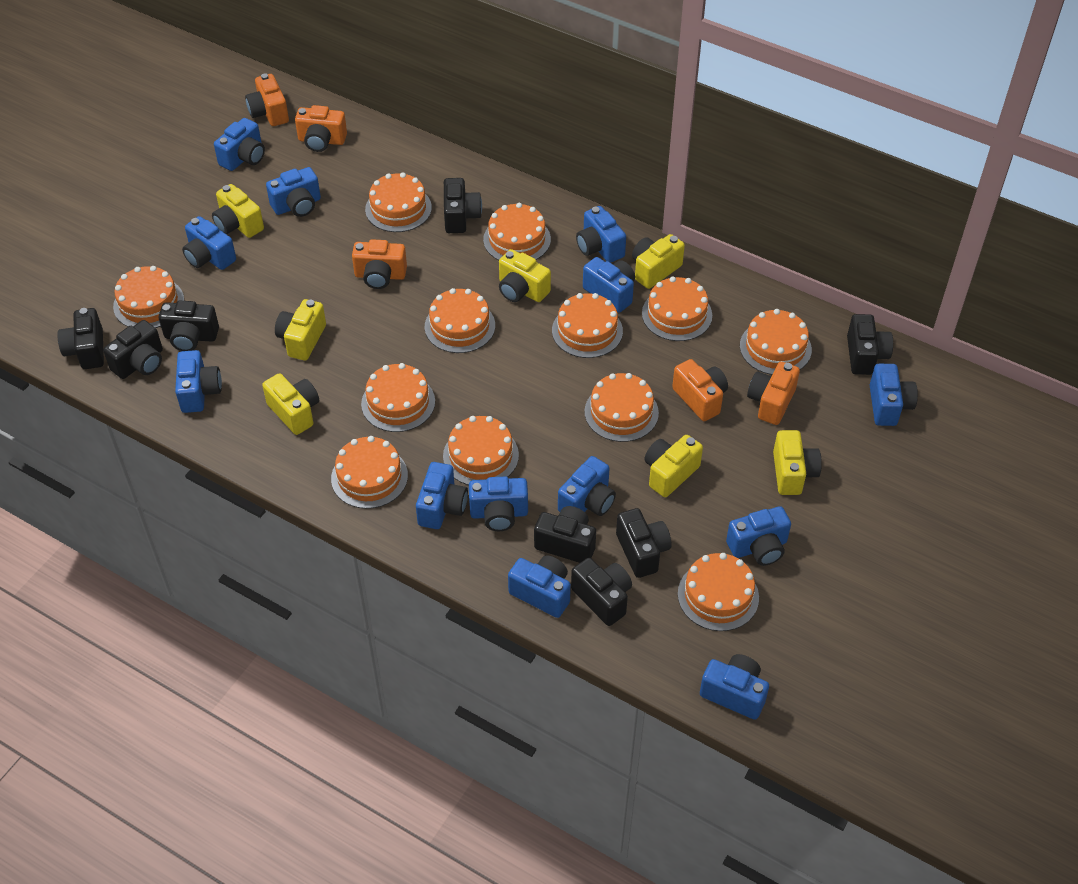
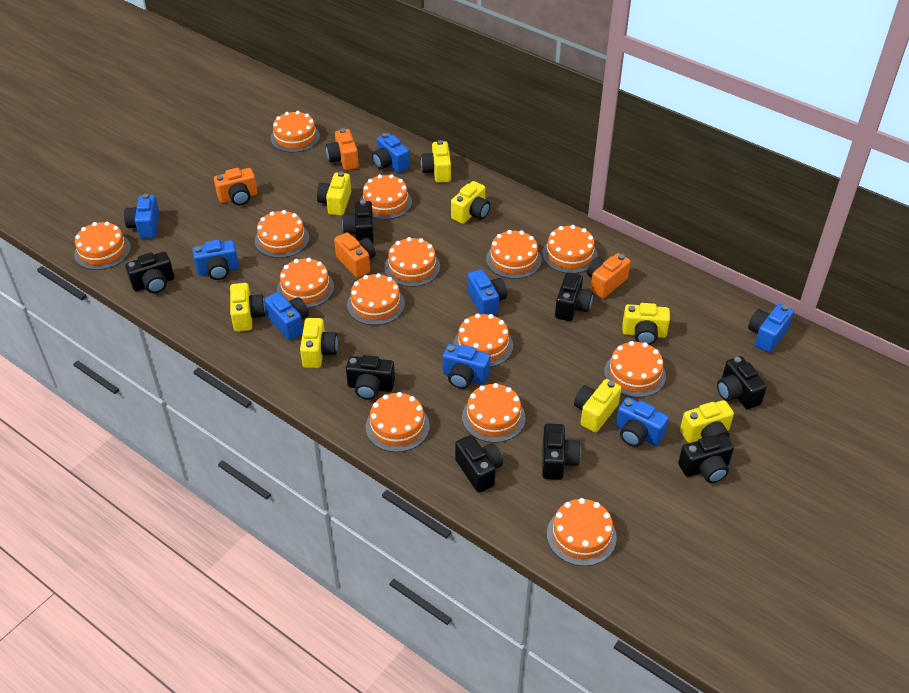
blue camera: [175,350,222,413] [182,216,236,270] [214,118,265,171] [266,167,321,217] [416,462,468,529] [469,476,528,531] [508,555,571,618] [558,456,616,516] [576,206,626,263] [583,257,635,313] [700,654,769,720] [726,506,791,566] [870,364,918,426] = 13 -> [124,194,160,239] [192,240,239,280] [264,292,309,340] [372,133,410,173] [443,344,491,389] [467,269,507,315] [616,397,669,447] [748,304,794,353] = 8
orange cake: [113,266,184,328] [331,436,408,509] [361,363,435,432] [365,172,432,232] [425,288,495,353] [443,416,519,485] [483,203,551,260] [552,293,623,358] [584,373,659,442] [642,276,712,341] [678,553,759,631] [740,309,812,375] = 12 -> [74,222,131,270] [255,210,309,258] [271,111,320,153] [277,258,334,308] [347,273,405,325] [360,174,412,220] [366,392,430,452] [384,237,440,287] [454,314,513,367] [462,383,526,443] [486,230,542,279] [542,225,598,274] [547,498,617,566] [604,341,666,397] = 14
orange camera: [245,73,289,126] [295,105,347,152] [352,239,407,289] [672,359,728,421] [747,362,800,425] = 5 -> [214,168,257,205] [326,128,359,170] [334,232,376,278] [587,253,630,298] = 4
yellow camera: [212,184,264,238] [262,373,319,435] [275,299,326,361] [499,249,551,302] [632,234,685,289] [644,435,703,497] [773,430,822,495] = 7 -> [230,283,266,332] [300,318,338,368] [317,172,351,216] [421,140,451,183] [451,181,490,224] [574,379,621,432] [623,303,670,345] [680,400,734,443] = 8

